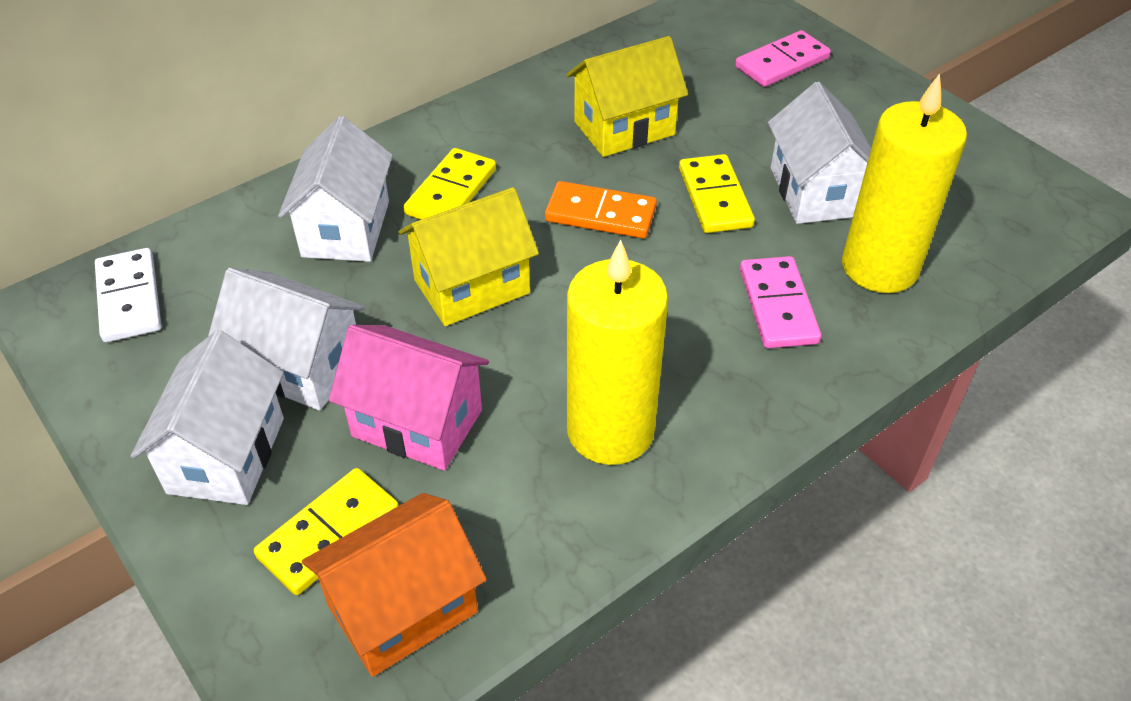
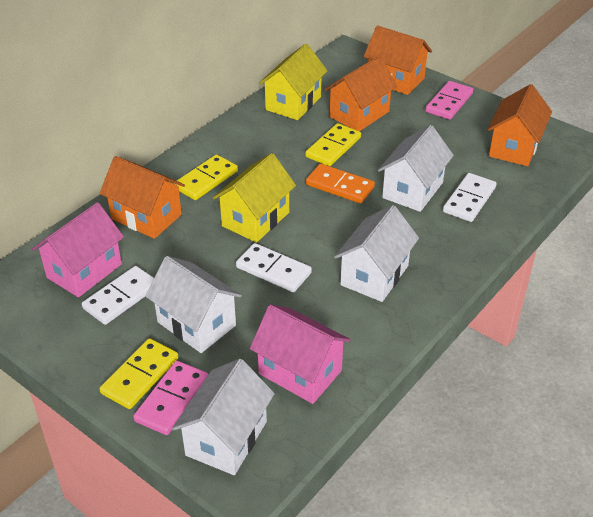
orange house: [302,493,487,677] = 1 -> [99,156,185,239] [324,56,397,131] [364,25,432,95] [487,84,552,166] = 4
pink house: [329,325,489,471] = 1 -> [32,202,124,297] [250,304,351,404] = 2
white domino: [95,248,161,342] = 1 -> [82,266,154,325] [236,243,312,292] [443,173,497,222] = 3
yellow candle: [567,240,668,465] [842,73,967,293] = 2 -> none = 0

